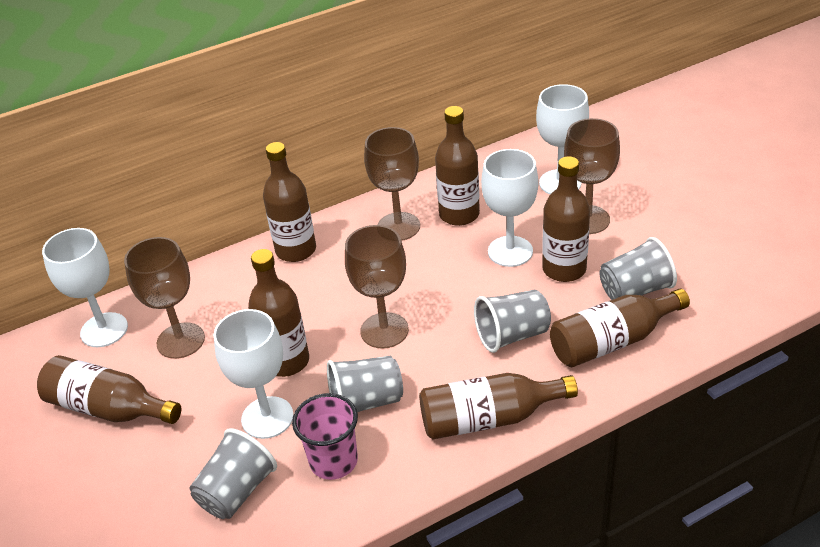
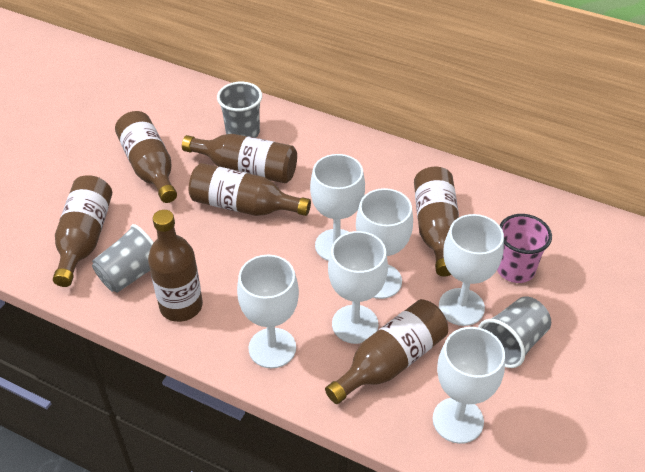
brown goblet: [124,237,205,359] [345,225,409,349] [364,127,420,241] [564,118,620,234] = 4 -> none = 0
grey cup: [189,428,277,519] [327,356,403,412] [474,290,551,353] [599,237,677,300] = 4 -> [92,224,154,293] [217,82,262,138] [478,296,551,368] = 3
white goblet: [42,228,128,347] [214,309,294,439] [481,149,538,267] [536,84,589,194] = 4 -> [237,255,299,368] [310,154,365,261] [328,231,388,344] [356,188,413,299] [433,327,505,444] [439,214,504,326] = 6

